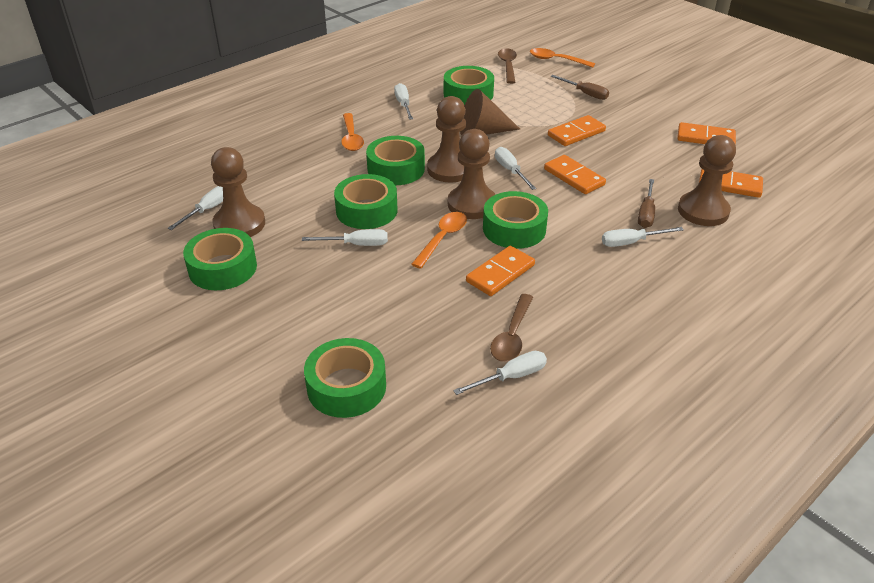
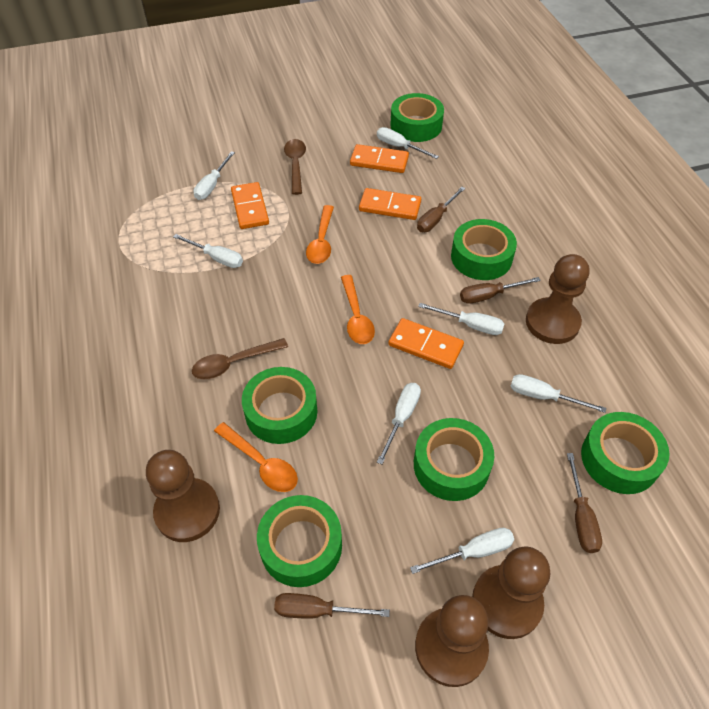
brown cone: [460,89,520,136] = 1 -> none = 0
brown screwdriver: [551,75,609,100] [638,179,655,228] = 2 -> [274,593,390,619] [417,187,465,232] [460,277,541,304] [567,453,602,553] = 4
orange domino: [466,246,535,296] [544,155,606,194] [548,115,606,146] [677,122,736,144] [699,169,763,198] = 5 -> [231,182,269,229] [350,144,409,173] [359,188,421,220] [388,318,464,369] = 4
white screwdriver: [167,186,223,230] [302,229,388,246] [394,83,413,120] [453,351,547,395] [495,147,536,190] [602,227,684,247] = 6 -> [173,234,243,268] [193,151,235,200] [377,127,439,159] [377,383,421,464] [410,528,514,574] [418,303,504,335] [510,374,606,413] = 7

